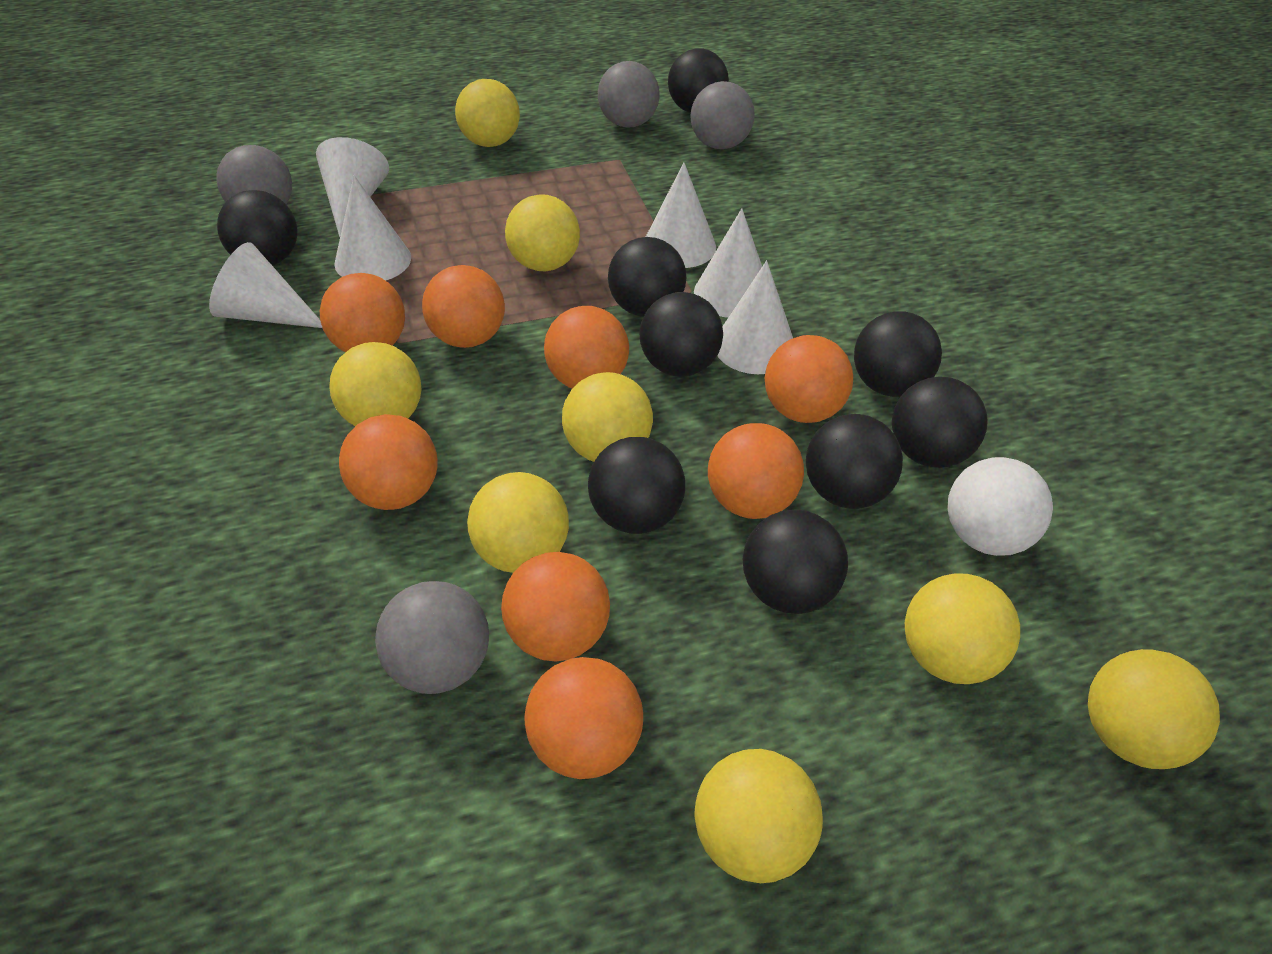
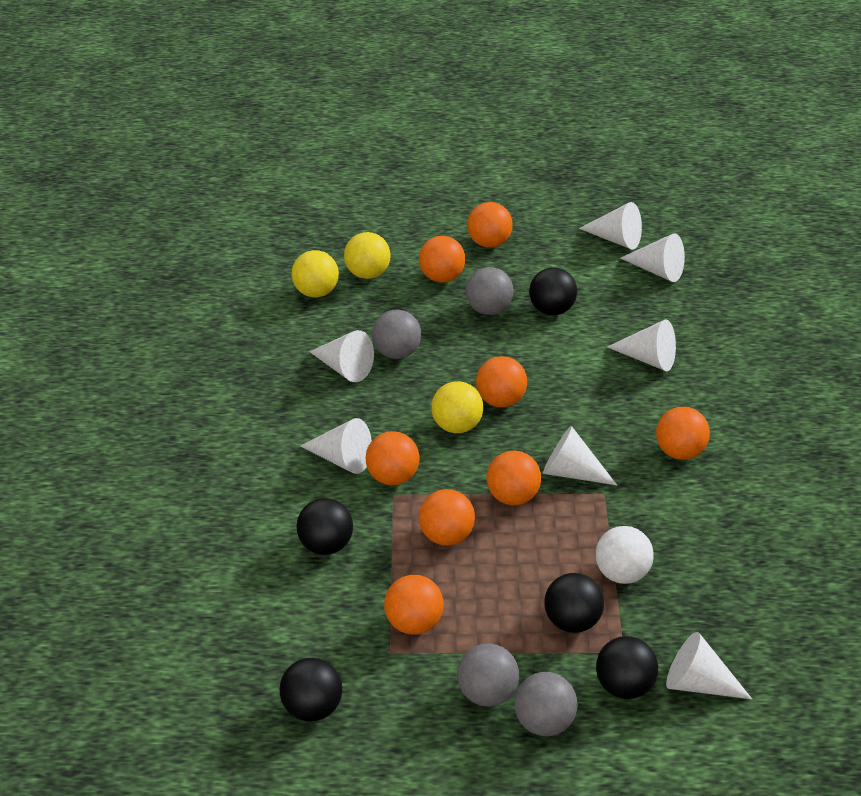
black ball: [217,190,297,266] [588,437,685,534] [608,237,686,317] [640,292,723,376] [668,48,729,113] [743,509,848,614] [806,414,903,509] [854,311,942,397] [892,376,987,468] = 9 -> [279,658,342,722] [297,498,353,555] [529,267,577,315] [544,573,604,633] [596,636,658,699] = 5
white cone: [209,242,322,328] [316,137,389,237] [334,176,411,281] [646,163,716,268] [694,208,762,318] [717,260,793,374] = 6 -> [300,418,372,474] [309,330,374,382] [543,426,617,485] [579,202,642,250] [607,320,676,371] [620,233,685,282] [666,632,752,699] = 7
yellow ball: [330,342,422,426] [455,79,520,147] [467,472,569,573] [505,194,580,271] [562,372,653,462] [695,749,823,883] [905,573,1020,684] [1088,649,1220,769] = 8 -> [292,250,339,297] [344,232,390,279] [431,381,483,433] = 3

